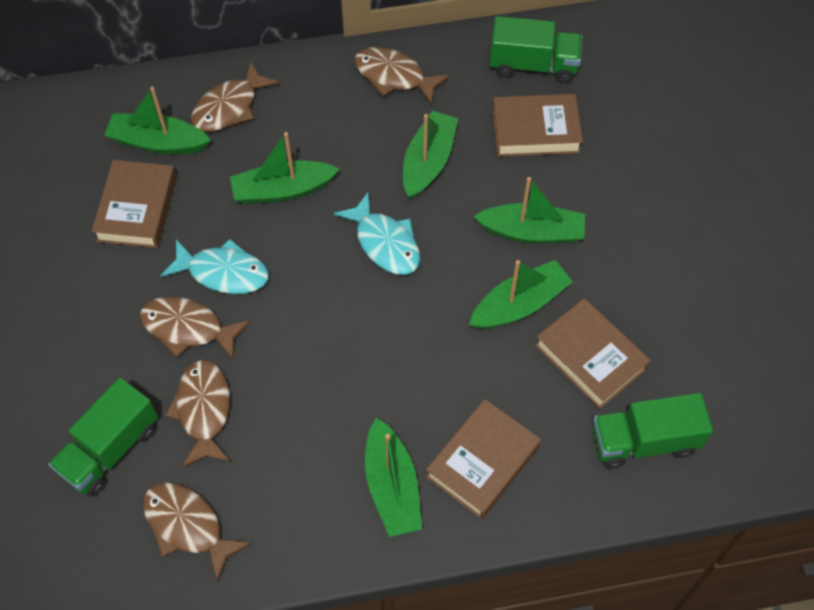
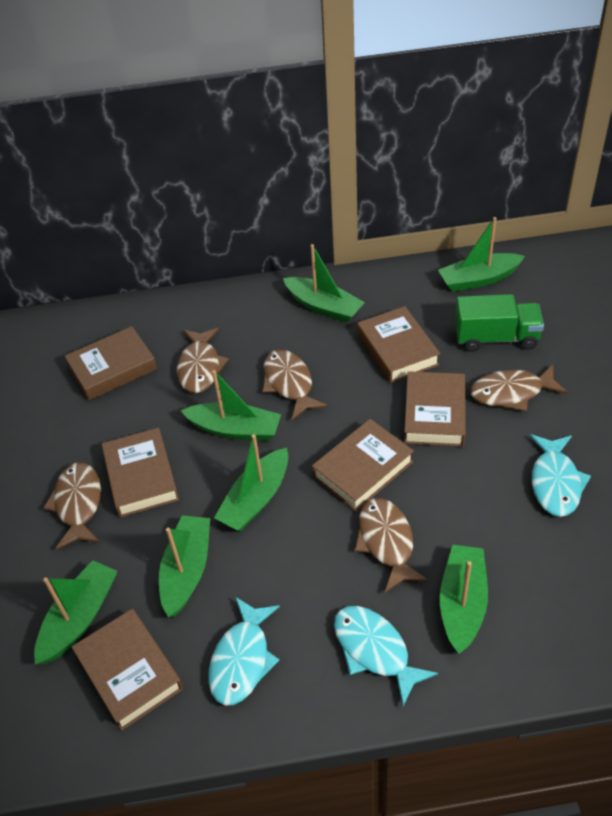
brown book: [92,160,177,248] [426,399,541,519] [492,94,583,157] [535,298,651,409] = 4 -> [64,326,157,400] [72,609,183,731] [101,428,179,518] [312,419,414,512] [357,306,440,383] [404,371,466,447] = 6
green boat: [104,87,211,154] [230,132,340,204] [365,417,422,537] [403,111,458,199] [469,260,573,329] [473,177,585,244] = 6 -> [34,560,117,664] [159,515,210,617] [181,370,281,441] [214,434,288,531] [283,244,365,323] [438,217,525,292] [440,545,488,654] = 7
green truck: [48,378,158,497] [490,16,583,83] [592,393,713,469] = 3 -> [455,294,544,352] = 1
turquoise fish: [161,239,269,294] [334,191,420,275] = 2 -> [208,597,280,706] [334,606,438,706] [530,434,591,517] = 3

